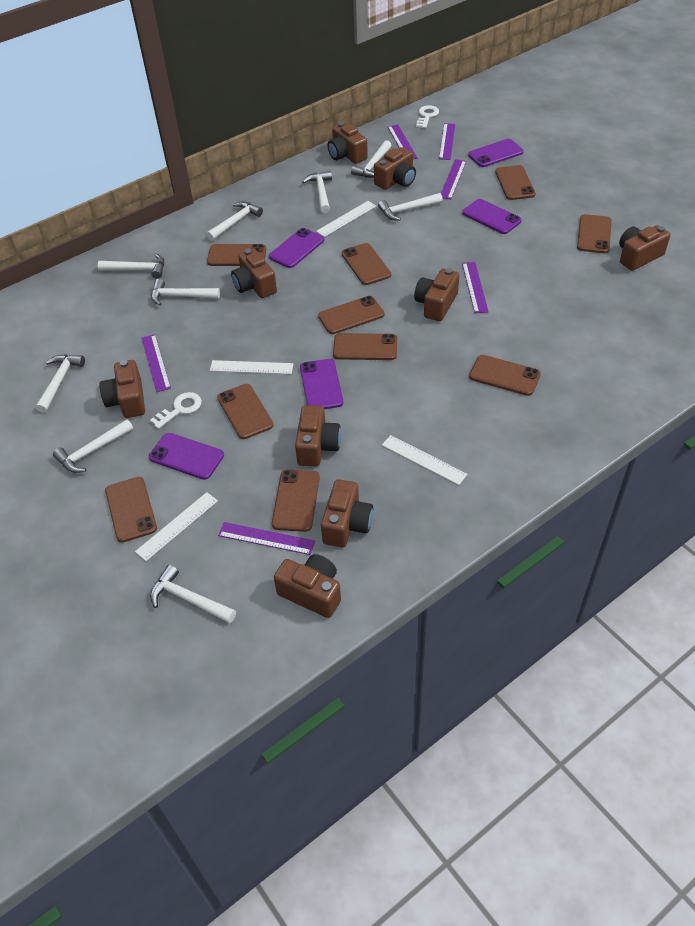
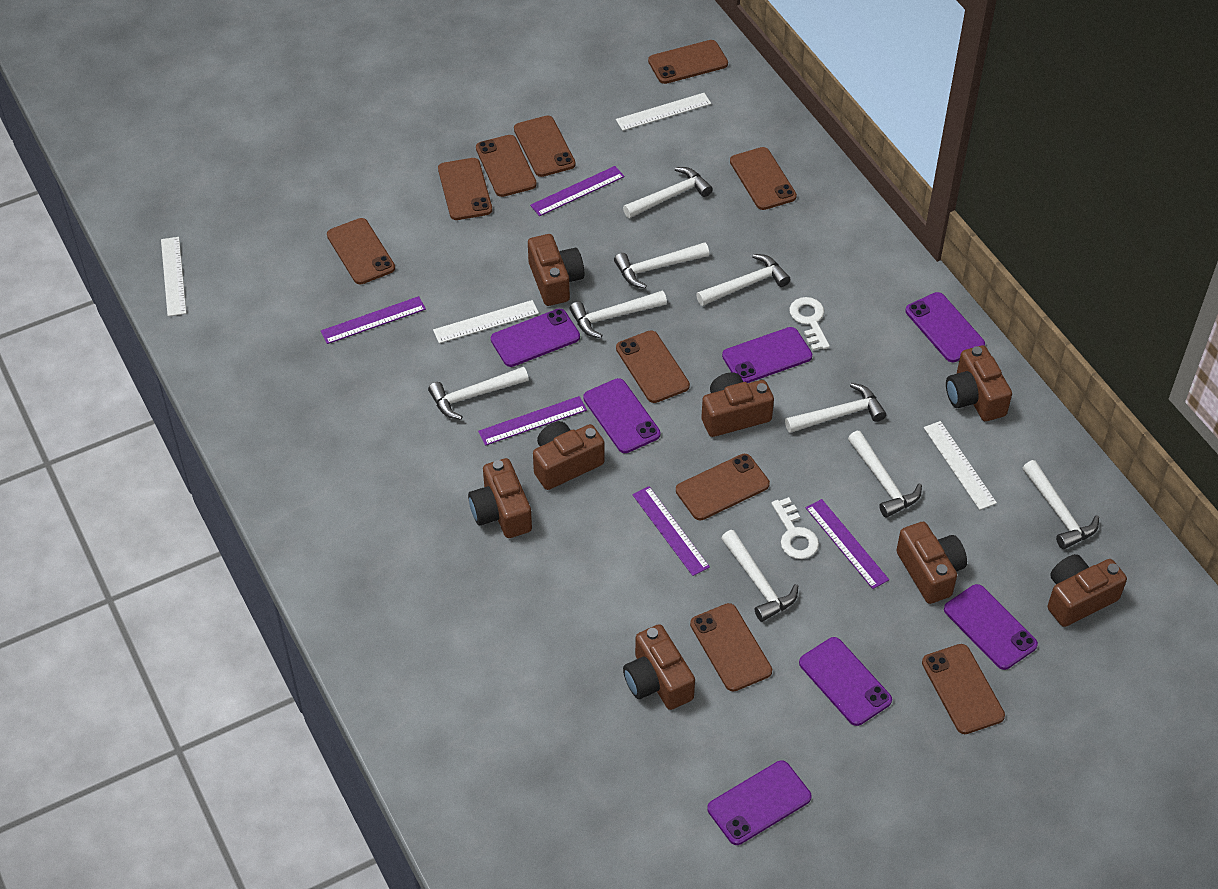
brown camera: [99,360,145,418] [231,248,277,298] [274,554,341,618] [295,405,341,466] [321,479,373,547] [328,122,368,164] [374,147,416,190] [414,268,459,321] [619,225,670,271] = 9 -> [468,458,532,538] [528,234,584,306] [533,421,605,490] [623,624,695,710] [701,372,774,437] [897,522,967,604] [946,345,1012,421] [1047,554,1127,627] = 8
purple phone: [149,433,224,480] [269,228,324,268] [300,359,343,409] [462,199,522,234] [468,139,524,167] = 5 -> [491,309,580,367] [583,378,661,453] [707,761,811,845] [722,327,812,383] [799,637,892,726] [905,292,985,362] [944,584,1038,670] = 7
purple ruler: [142,334,171,392] [218,522,315,555] [388,125,417,159] [439,123,455,160] [441,159,467,199] [462,262,489,313] = 6 -> [321,296,426,344] [478,396,587,446] [530,166,624,216] [632,486,710,576] [806,499,889,589] = 5

